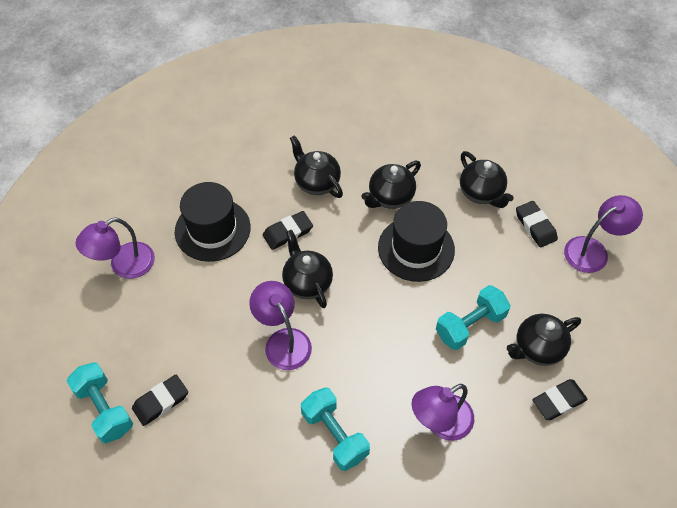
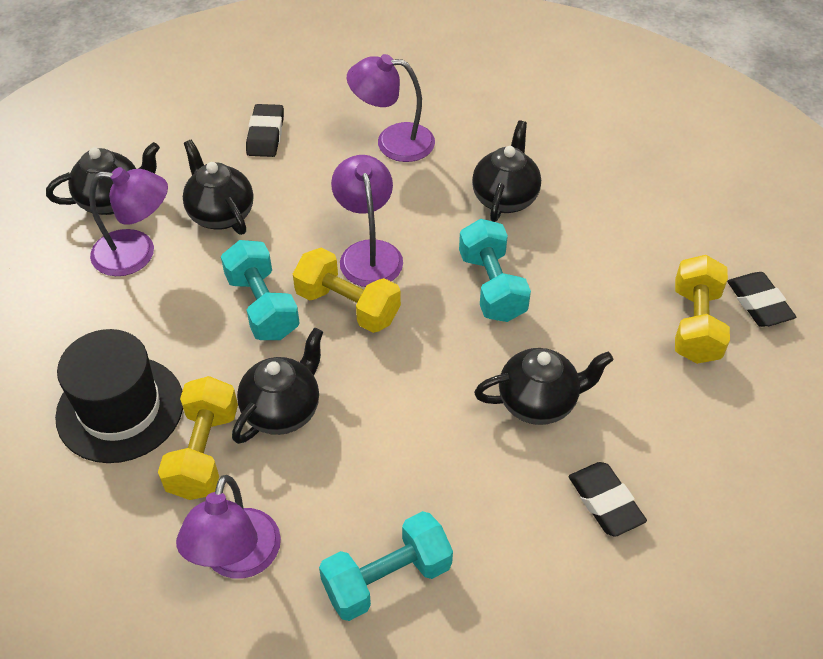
black eraser: [132,375,188,426] [263,211,313,250] [516,201,558,247] [532,379,588,420] = 4 -> [246,104,284,157] [569,462,647,537] [727,272,796,327] = 3
black hat: [175,182,250,262] [378,201,455,282] = 2 -> [55,329,183,463] = 1
yellow dumbbell: none = 0 -> [158,376,238,500] [293,248,401,333] [675,255,730,364] = 3

